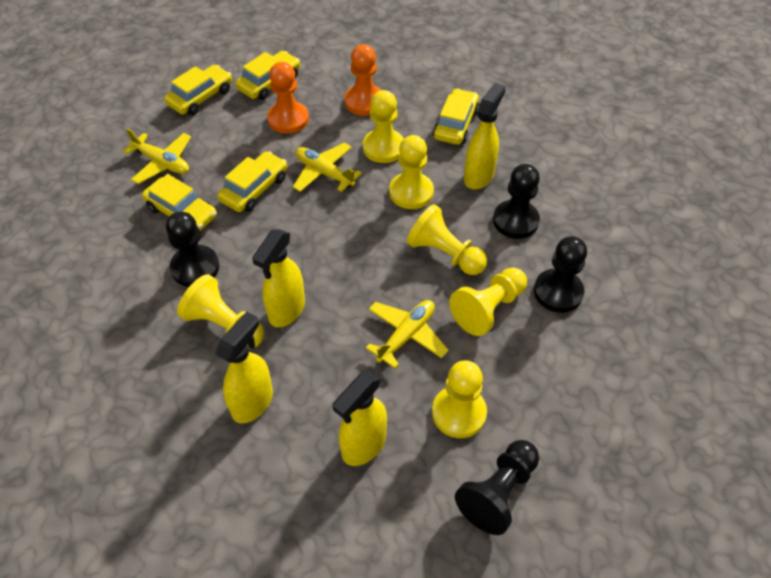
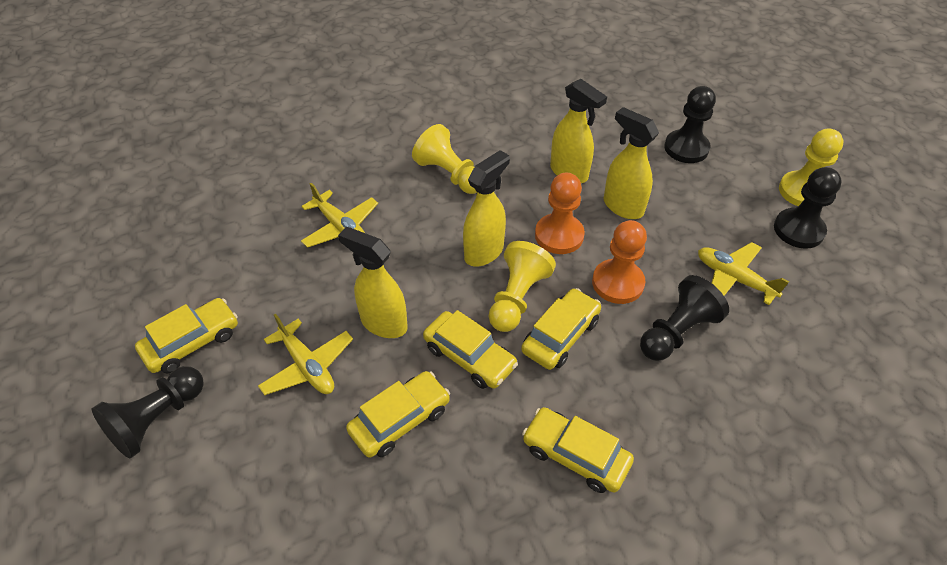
yellow pawn: [177,274,264,349] [363,90,404,163] [389,135,434,209] [407,204,487,275] [432,360,487,438] [449,267,527,336] = 6 -> [412,124,477,194] [489,241,556,332] [779,128,844,206] = 3

